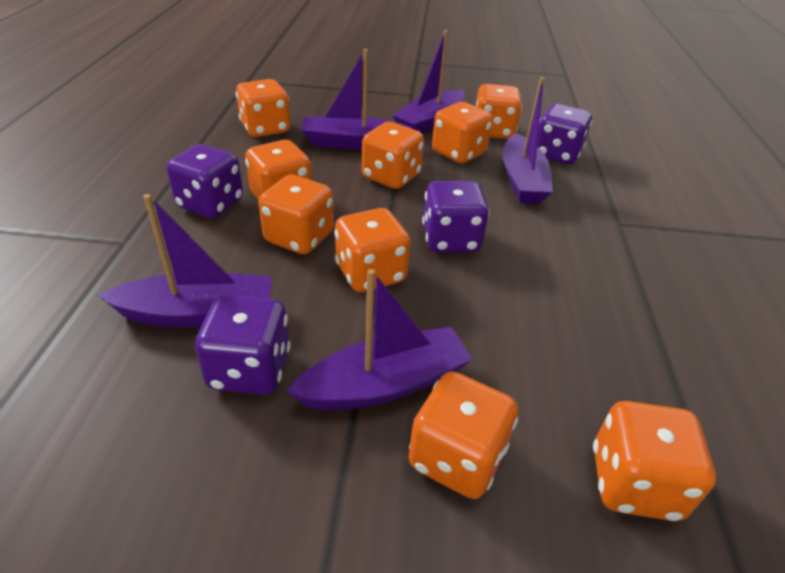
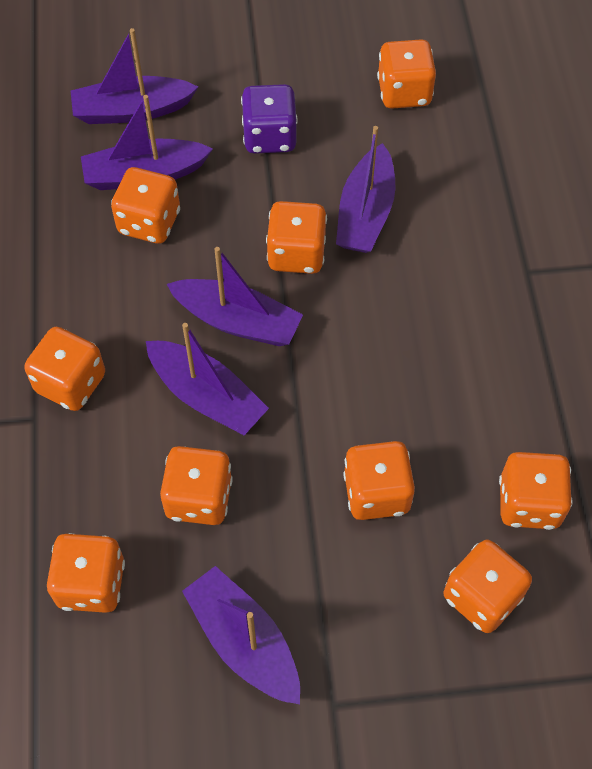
purple boat: [98,194,272,328] [286,269,472,410] [301,49,413,150] [392,30,465,133] [502,77,553,204] = 5 -> [71,28,198,124] [81,95,213,190] [146,323,269,435] [167,247,303,346] [182,566,300,705] [336,126,395,253] = 6
purple dice: [166,144,243,218] [195,295,291,395] [422,181,490,252] [537,104,592,164] = 4 -> [241,84,298,154] = 1

